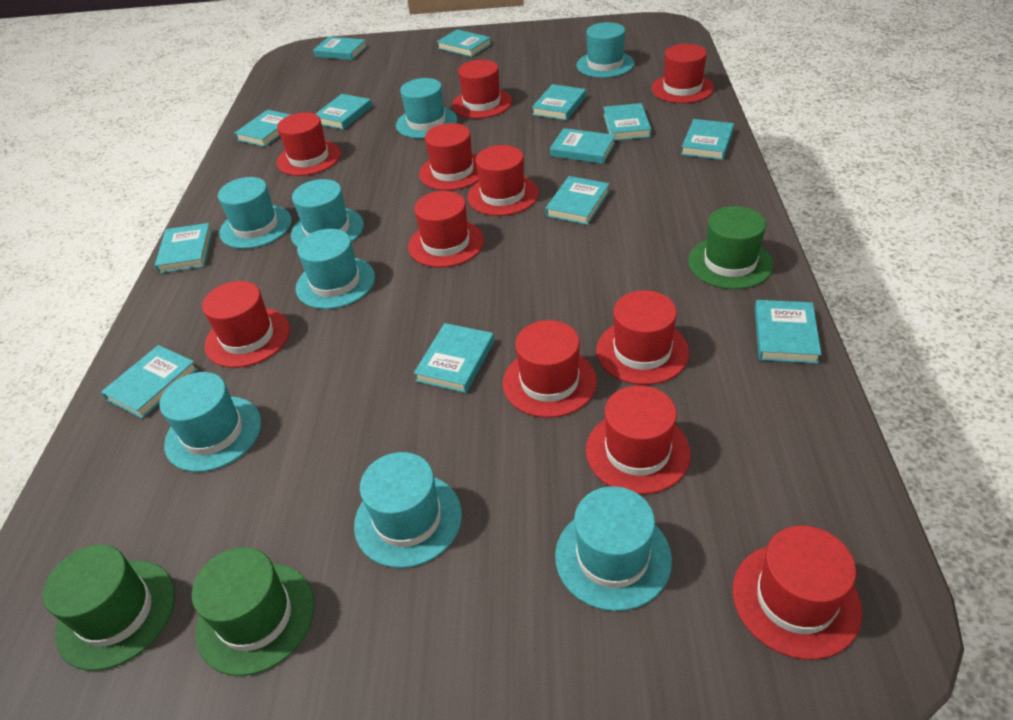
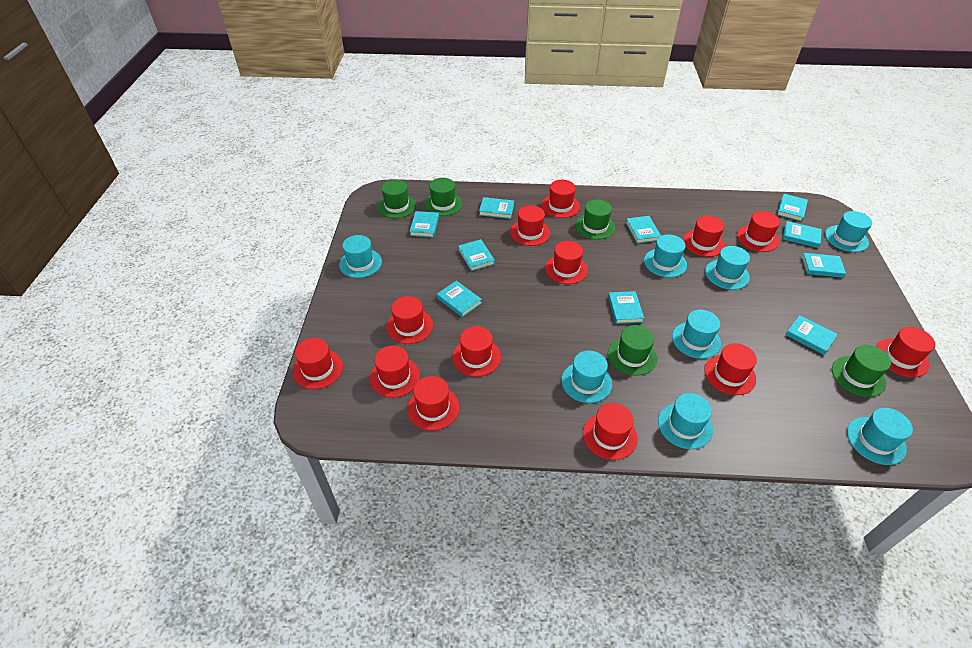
green hat: [43,545,175,671] [192,547,315,676] [688,206,773,289] = 3 -> [378,180,416,218] [424,178,463,216] [575,199,615,240] [608,325,657,376] [832,345,891,397] = 5
red hat: [202,281,290,368] [277,112,341,176] [408,191,484,267] [419,123,479,190] [452,60,512,118] [467,145,539,216] [503,320,597,418] [586,385,691,495] [596,290,690,385] [652,44,714,103] [733,526,862,660] = 11 -> [292,338,343,389] [370,345,420,398] [386,296,433,344] [407,376,459,431] [452,326,501,377] [510,205,550,246] [542,180,580,218] [545,241,588,284] [583,403,638,460] [683,215,725,257] [704,343,757,395] [737,211,780,252] [876,327,935,377] = 13
turquoise book: [101,345,198,419] [155,223,213,274] [234,110,291,147] [313,37,367,60] [316,94,372,130] [414,323,494,393] [437,29,491,57] [532,84,586,121] [545,176,609,225] [550,128,616,164] [603,103,651,141] [681,119,734,160] [755,300,822,364] = 13 -> [409,211,439,238] [437,281,482,317] [458,239,495,271] [479,197,514,219] [608,291,644,324] [626,216,661,244] [777,194,808,222] [783,221,822,248] [786,315,838,355] [802,253,846,278] = 10

